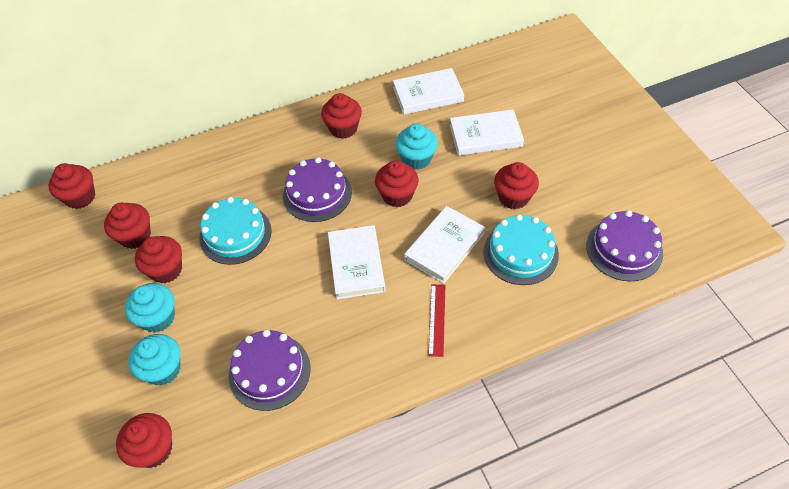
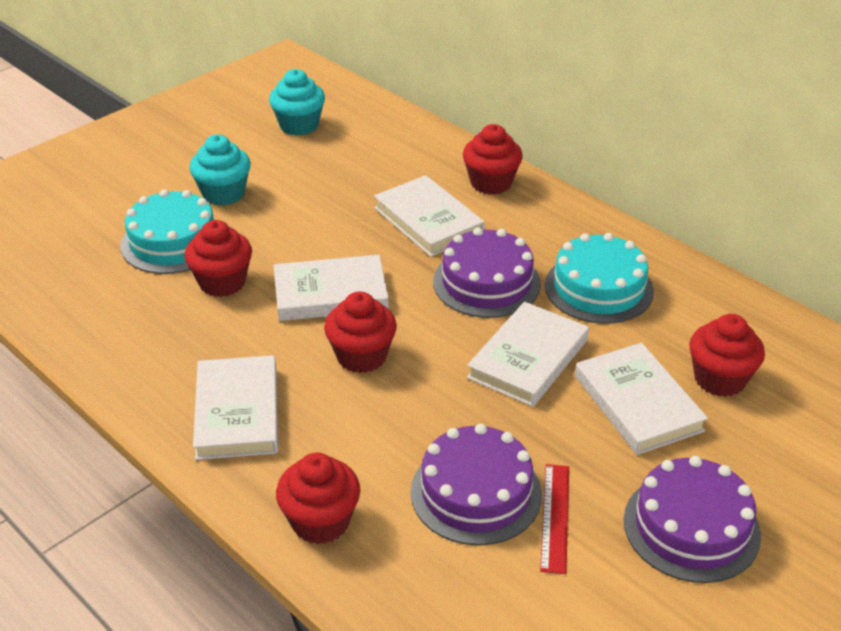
red cupcake: [49,163,95,209] [104,203,151,249] [116,413,172,468] [135,236,182,283] [321,93,362,139] [375,161,419,207] [494,162,539,209] = 7 -> [184,220,252,297] [276,453,360,544] [324,291,397,373] [463,124,523,195] [689,314,765,397] = 5
turquoise cupcake: [125,283,175,333] [128,334,180,386] [396,124,438,170] = 3 -> [189,135,251,206] [269,69,325,136] = 2
white book: [328,225,386,299] [393,68,464,115] [404,206,485,284] [450,109,524,156] = 4 -> [193,355,278,460] [273,255,389,321] [374,175,485,257] [467,302,589,407] [575,343,708,455] = 5

